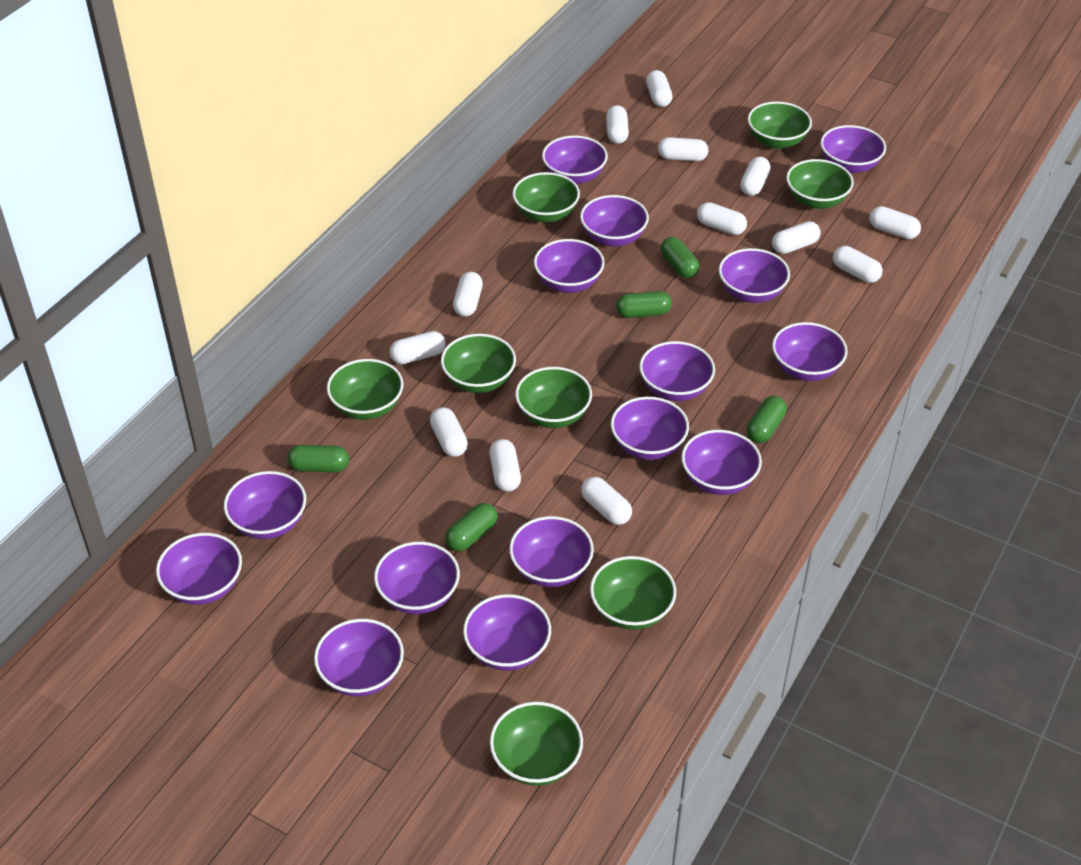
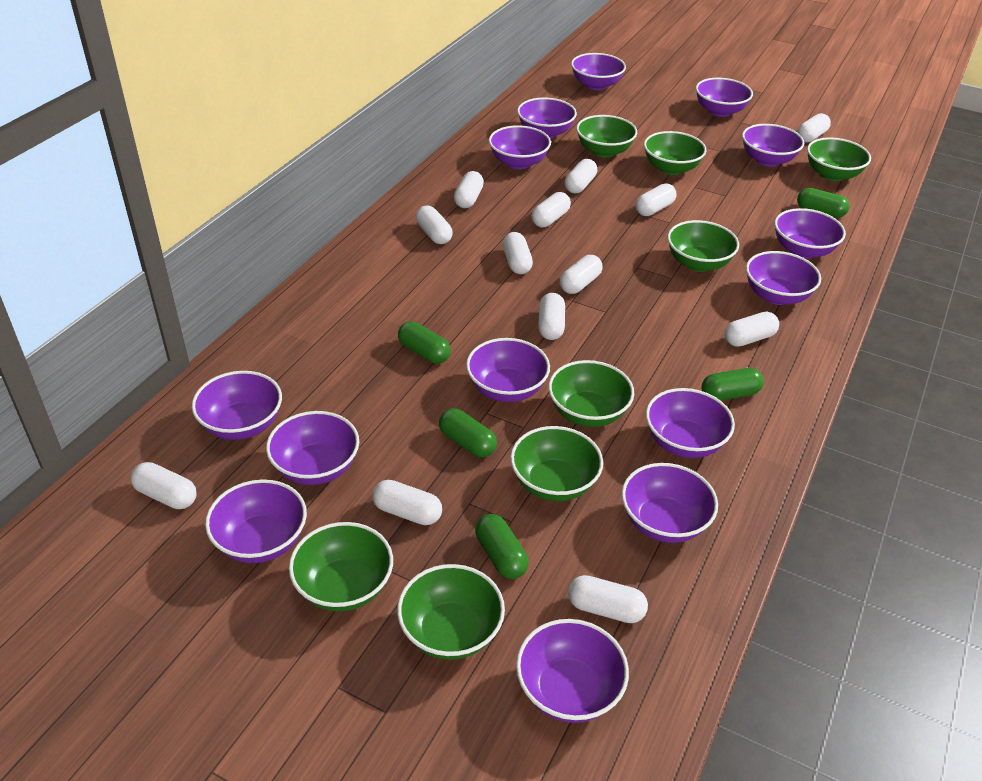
purple bowl: [156,533,242,605] [224,471,306,539] [314,619,404,697] [374,542,460,614] [463,594,551,670] [509,516,594,587] [534,239,605,293] [542,135,608,184] [580,195,649,246] [611,397,689,460] [639,341,715,401] [681,430,762,495] [719,248,790,303] [772,322,848,381] [821,125,886,173] = 15 -> [192,371,282,440] [205,479,307,563] [266,411,359,485] [466,338,550,402] [489,125,551,169] [516,619,629,723] [517,97,577,138] [571,53,626,90] [622,463,718,543] [646,388,735,458] [696,78,753,117] [742,124,804,167] [746,251,821,305] [774,208,846,259] = 14

